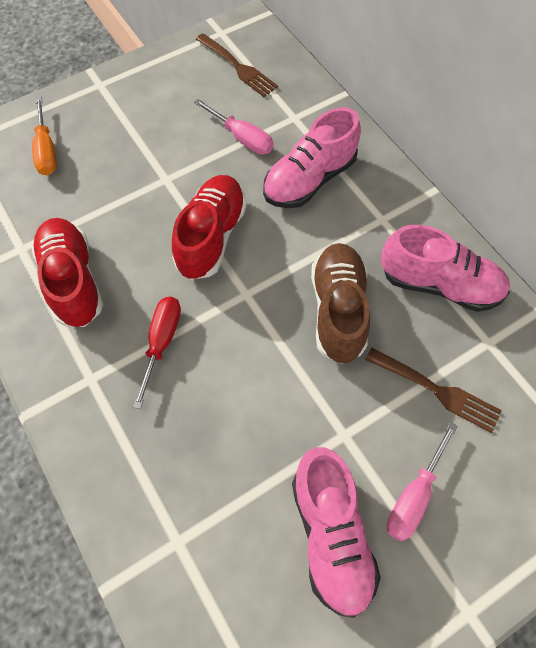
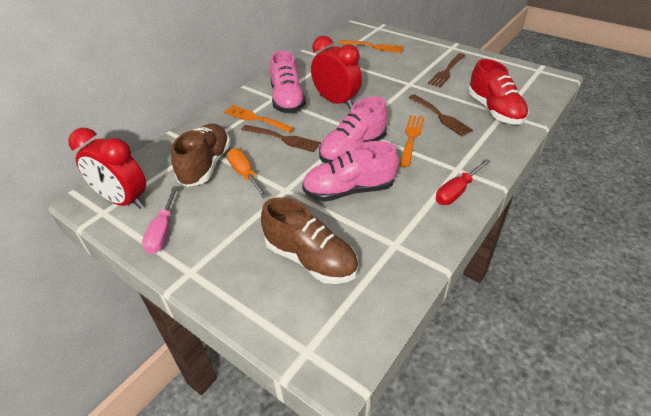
brown fork: [196,33,278,97] [365,348,502,433] = 2 -> [241,125,321,152] [408,94,473,136] [428,53,466,87] = 3
brown shoe: [311,243,370,364] = 1 -> [171,124,231,187] [261,197,358,284] = 2
orange fork: none = 0 -> [224,105,294,133] [338,40,404,53] [399,115,425,167] = 3
pink screwdriver: [194,99,273,155] [387,422,458,542] = 2 -> [142,186,178,254] = 1
red clock: none = 0 -> [68,128,146,209] [311,36,362,108] = 2
red shoe: [31,218,103,327] [172,175,247,280] = 2 -> [468,59,529,125] = 1

